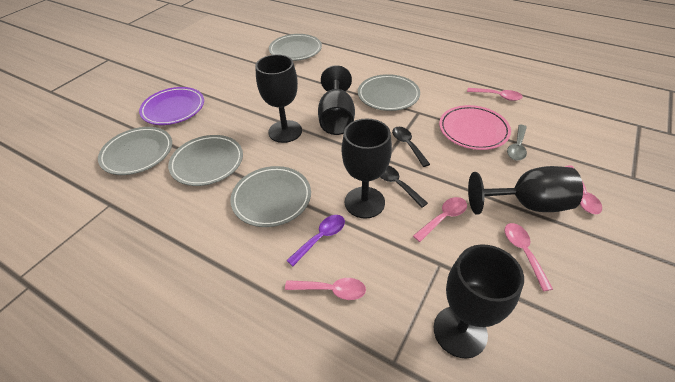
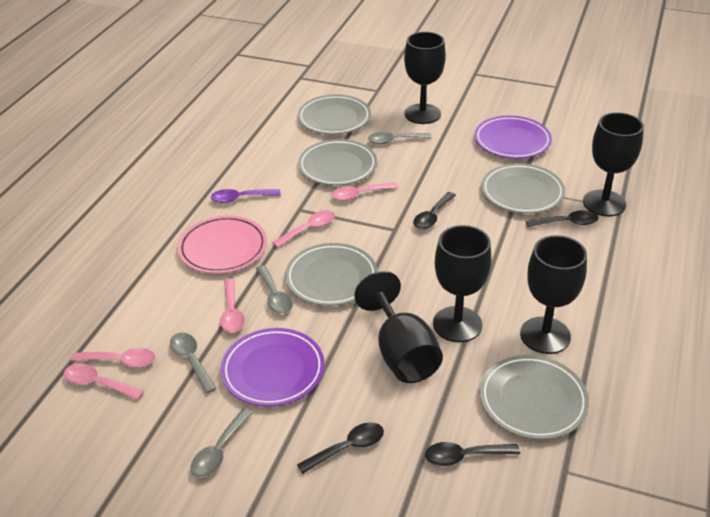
black spoon: [380,165,428,208] [392,127,430,167] = 2 -> [297,422,384,474] [413,192,456,229] [425,442,520,466] [525,210,599,227] = 4
grey spoon: [507,125,527,161] = 1 -> [170,333,217,393] [191,408,253,478] [256,265,293,314] [368,132,432,144] = 4
purple plate: [139,87,204,125] = 1 -> [221,328,325,407] [474,116,552,159] = 2

